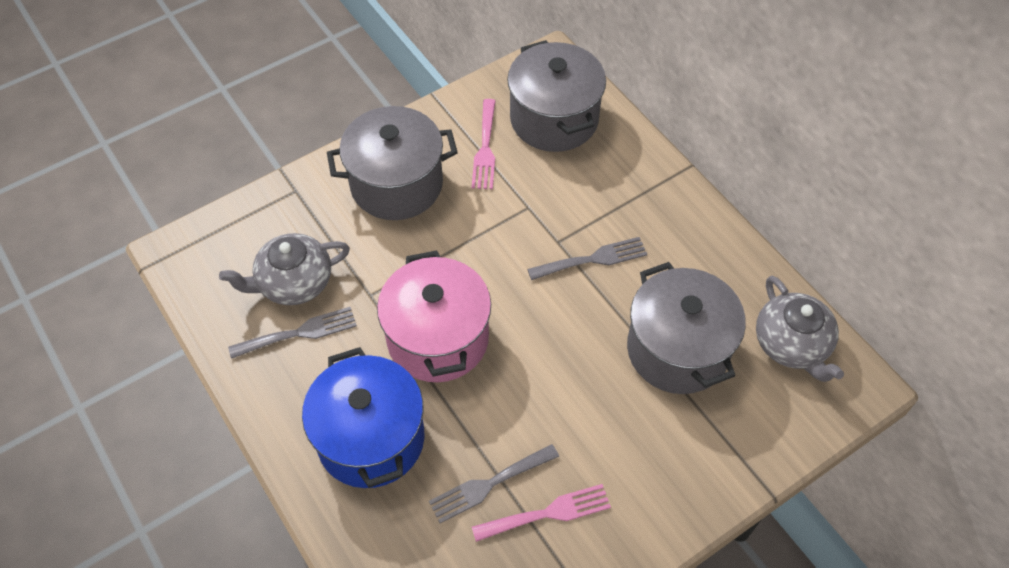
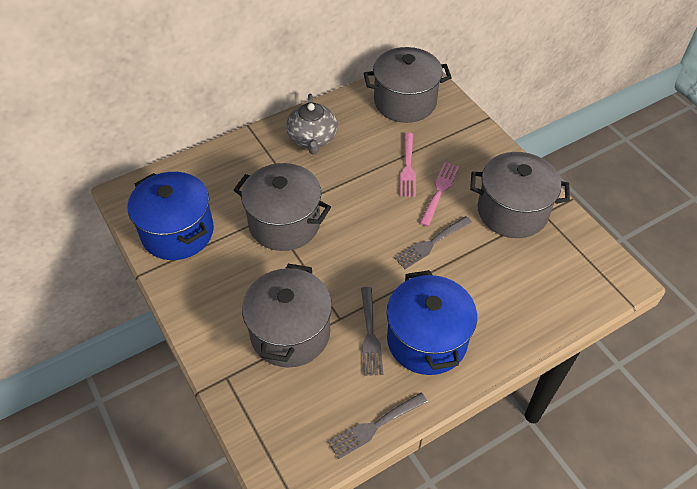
blue pot: [302,347,424,488] = 1 -> [128,172,214,260] [387,270,477,375] = 2
grey pot: [327,106,458,220] [507,40,606,152] [627,262,746,394] = 3 -> [234,163,331,251] [242,264,332,368] [363,47,452,123] [470,152,570,238] = 4
grey teapot: [219,233,350,305] [756,276,844,382] = 2 -> [286,94,338,154] = 1
pink pot: [377,250,491,382] = 1 -> none = 0

